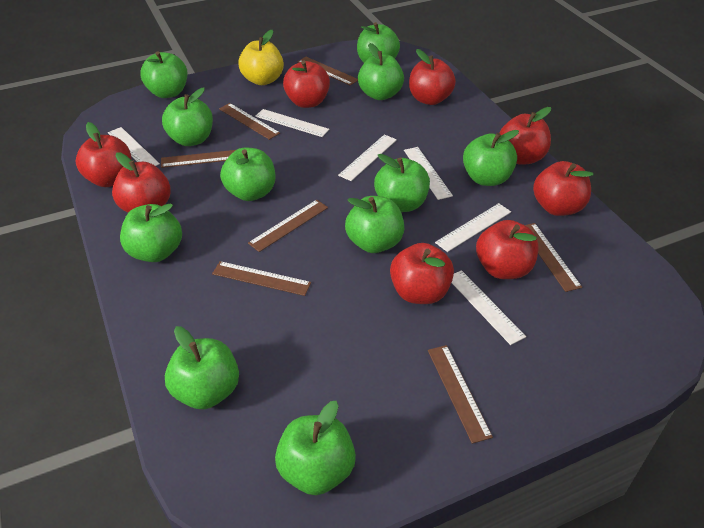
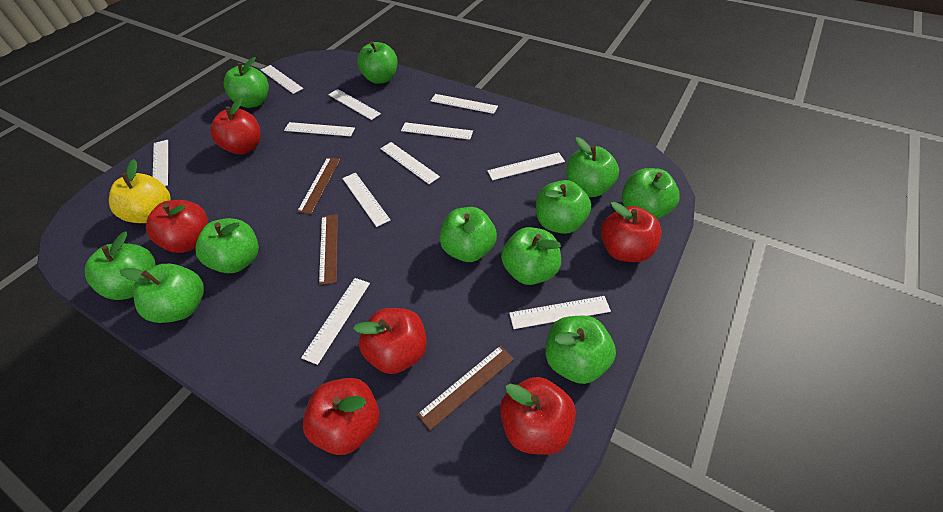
brown ruler: [161,150,236,168] [212,261,311,296] [219,103,280,140] [248,200,328,252] [297,57,358,86] [428,345,493,444] [525,223,582,292] = 7 -> [297,157,340,214] [319,214,338,285] [417,345,514,430] = 3
red apple: [76,122,132,187] [112,152,171,213] [283,61,330,108] [390,243,454,304] [409,49,456,105] [476,220,539,279] [500,107,551,165] [533,161,593,216] = 8 -> [146,200,208,253] [210,97,261,154] [303,378,379,455] [353,308,427,374] [500,377,576,455] [601,202,662,262] = 6
white ruler: [108,127,160,166] [255,109,329,137] [338,135,397,181] [404,147,453,200] [435,203,511,252] [452,270,526,345] = 6 -> [153,140,168,186] [260,65,303,94] [284,122,355,136] [301,278,370,365] [328,89,381,120] [342,173,391,227] [380,142,440,184] [401,122,473,140] [431,94,498,114] [487,152,565,180] [509,296,611,329] = 11

